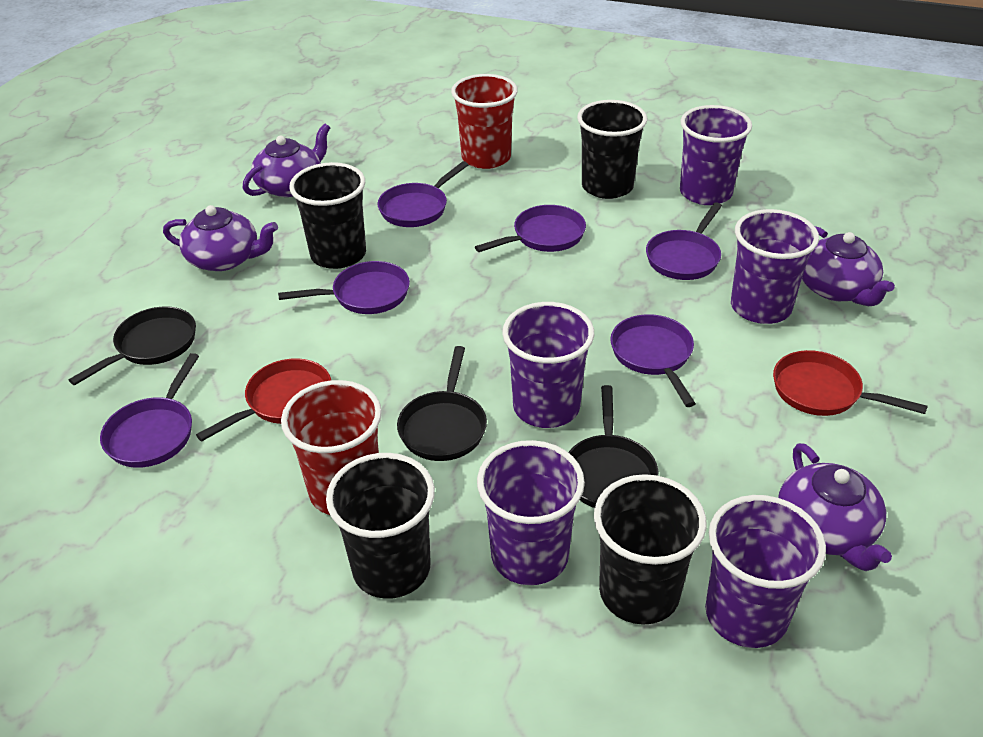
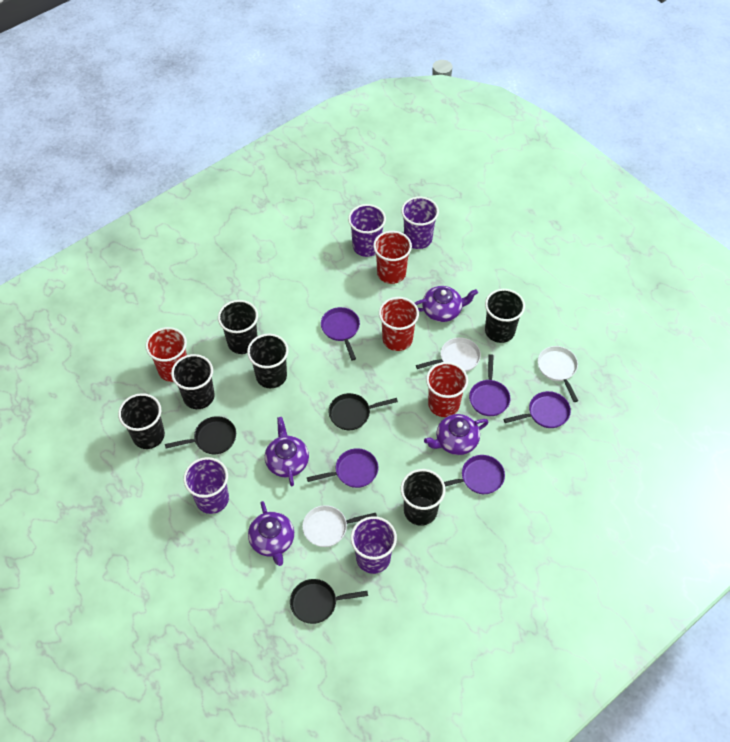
black cup: [289,162,366,269] [326,453,435,599] [577,100,647,199] [594,474,707,625] = 4 -> [118,393,165,449] [171,354,215,409] [218,300,258,354] [247,334,289,388] [401,469,446,526] [485,289,525,343] = 6
purple cup: [477,440,585,585] [502,302,594,428] [680,105,752,205] [705,495,826,648] [731,209,819,324] = 5 -> [183,457,229,514] [348,204,386,257] [351,516,397,574] [401,197,439,249] = 4
purple pan: [100,353,199,468] [278,261,410,314] [378,161,468,227] [475,205,586,252] [610,314,696,407] [646,202,722,280] = 6 -> [307,448,378,488] [321,307,360,361] [444,455,505,494] [469,354,510,416] [503,391,571,428] = 5
red cup: [281,380,382,515] [451,74,518,169] = 2 -> [145,327,187,382] [373,231,412,284] [379,297,419,351] [426,362,468,417] = 4
red pan: [196,358,331,441] [773,350,928,416] = 2 -> none = 0
white pan: none = 0 -> [302,505,377,547] [416,337,481,372] [538,346,578,402] = 3

